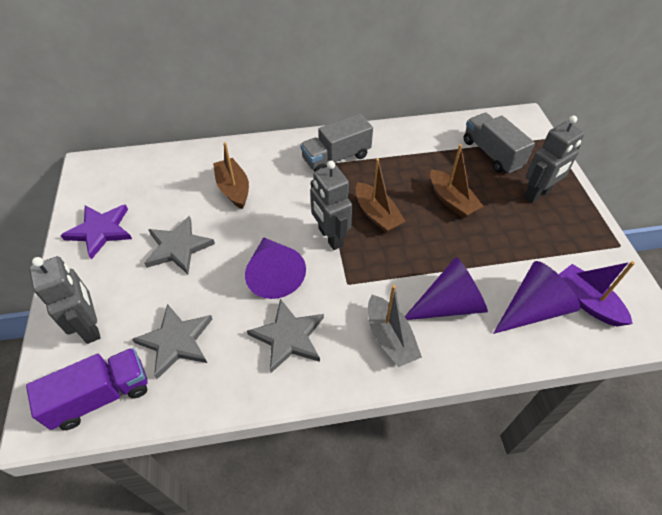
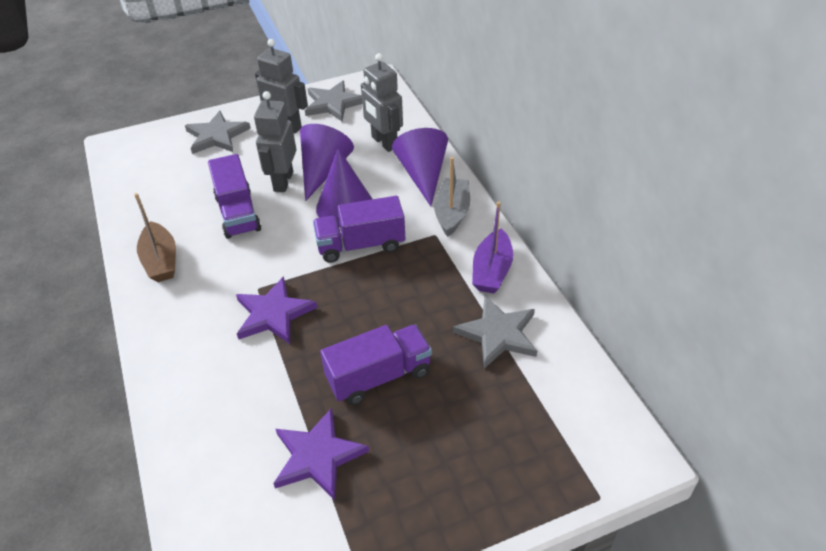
brown boat: [213,142,249,209] [356,158,406,233] [430,144,484,218] = 3 -> [134,193,176,282] = 1
grey truck: [300,113,373,172] [464,113,535,173] = 2 -> none = 0
purple star: [60,205,132,260] = 1 -> [236,276,317,344] [273,408,369,500] = 2
purple truck: [26,348,147,430] = 1 -> [208,154,261,239] [313,196,405,263] [320,324,432,405] = 3

